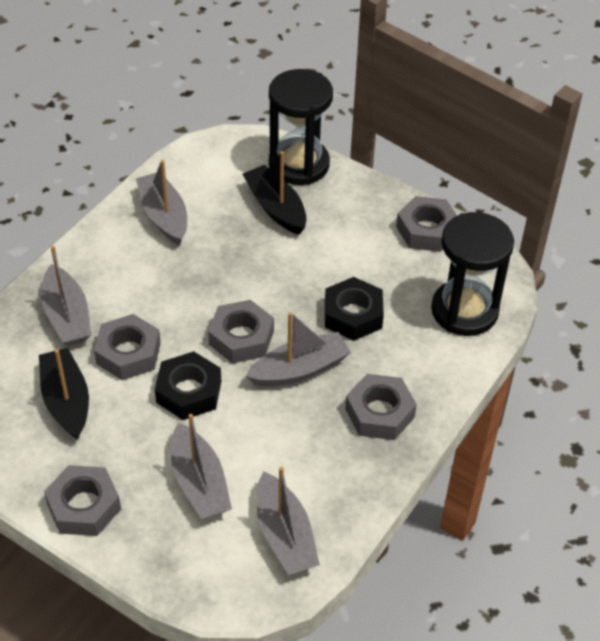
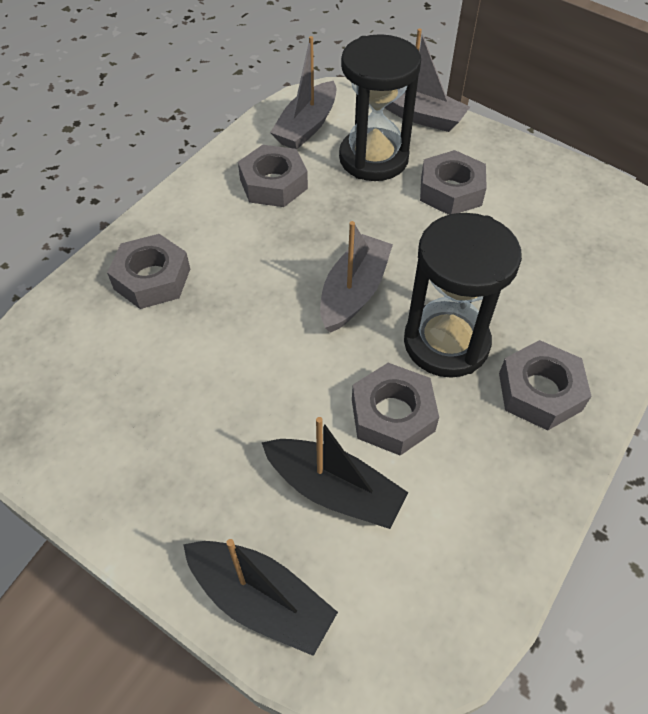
black nut: [155,351,221,420] [325,277,384,341] = 2 -> none = 0
grey boat: [41,246,91,346] [136,160,187,245] [171,414,232,519] [245,312,351,386] [256,467,320,575] = 5 -> [270,36,336,149] [320,221,393,333] [384,28,470,132] = 3

